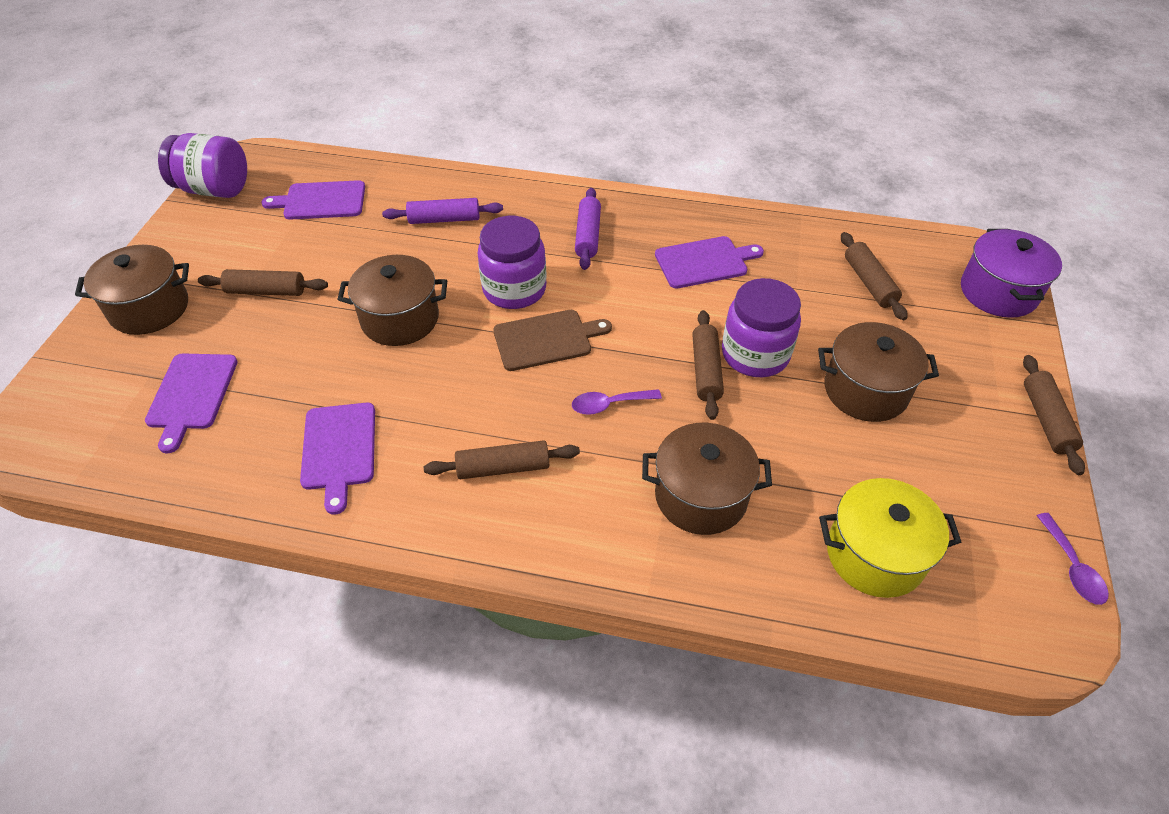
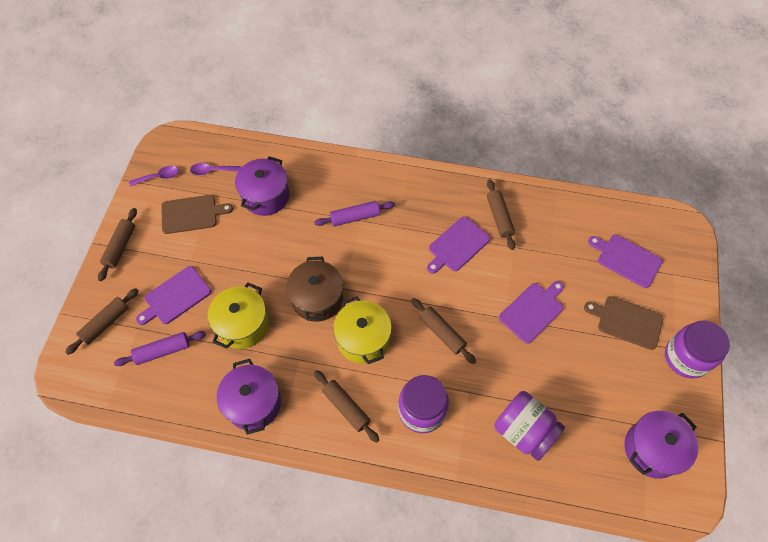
brown cutting board: [493,310,612,371] = 1 -> [161,195,233,234] [584,296,663,350] = 2
brown pot: [75,245,189,335] [337,255,447,346] [642,423,772,535] [818,322,939,422] = 4 -> [286,257,343,322] = 1
purple pot: [961,229,1062,318] = 1 -> [217,359,281,435] [235,156,289,216] [625,411,698,479] = 3
yellow pot: [819,478,961,598] = 1 -> [208,283,269,349] [333,296,392,364] = 2

